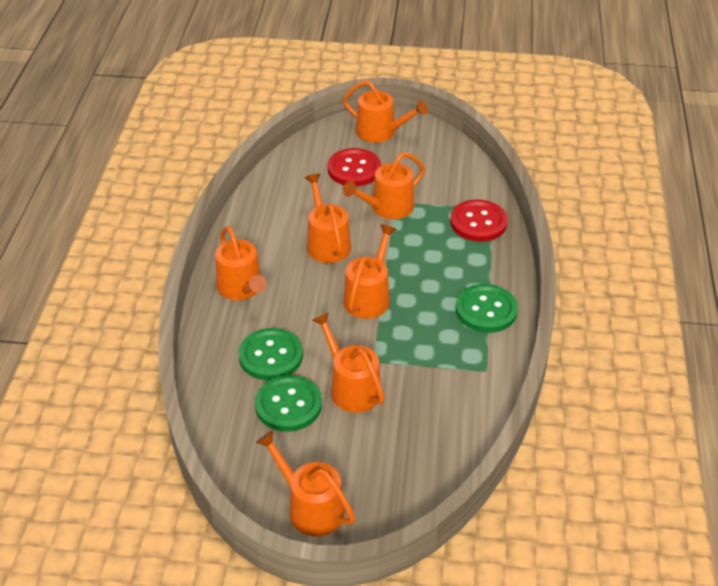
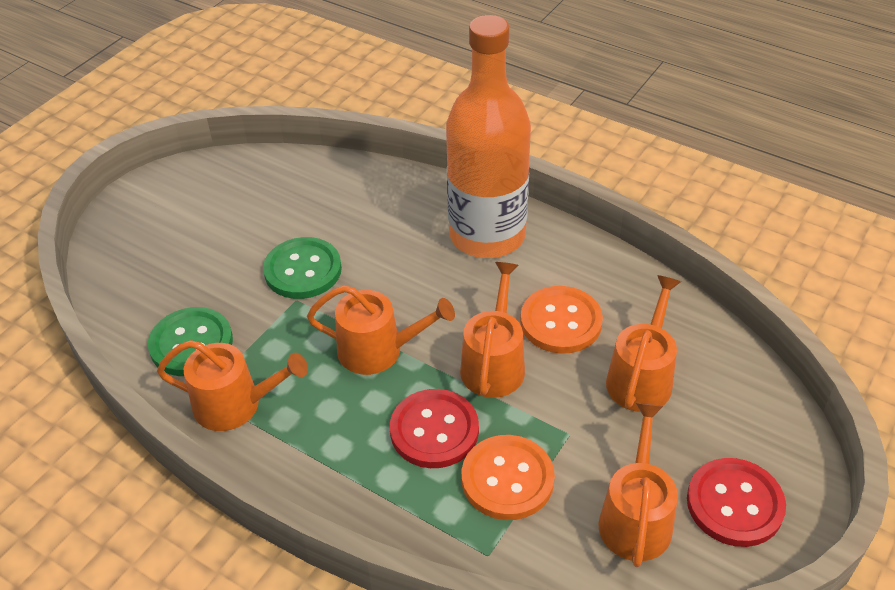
green button: [238,328,303,380] [255,375,322,432] [456,284,518,333] = 3 -> [148,307,233,376] [263,237,342,299] = 2
orange bottle: none = 0 -> [446,15,531,258] = 1
orange button: none = 0 -> [461,435,555,520] [520,286,603,354] = 2
orange watering can: [215,226,267,300] [256,431,355,536] [305,173,351,263] [312,312,384,413] [343,80,428,143] [343,152,425,219] [343,224,397,319] = 7 -> [157,340,308,431] [307,285,455,375] [460,262,525,398] [599,403,678,567] [606,275,681,412] = 5

